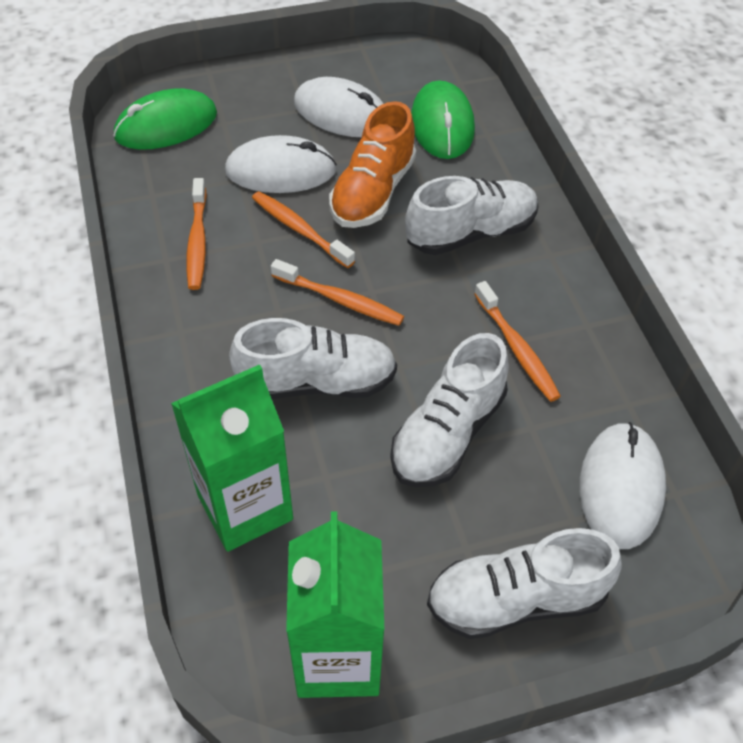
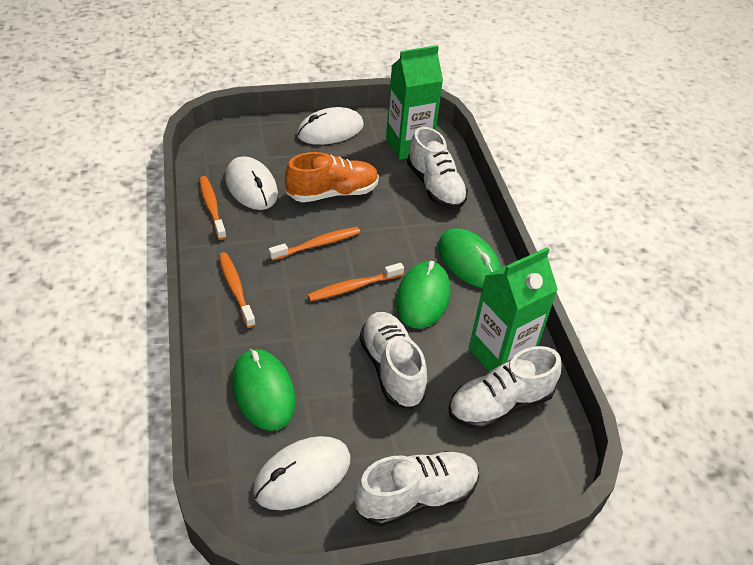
green mouse: [113,88,217,150] [411,80,475,159] = 2 -> [232,349,296,431] [396,261,450,329] [438,228,501,288] = 3

